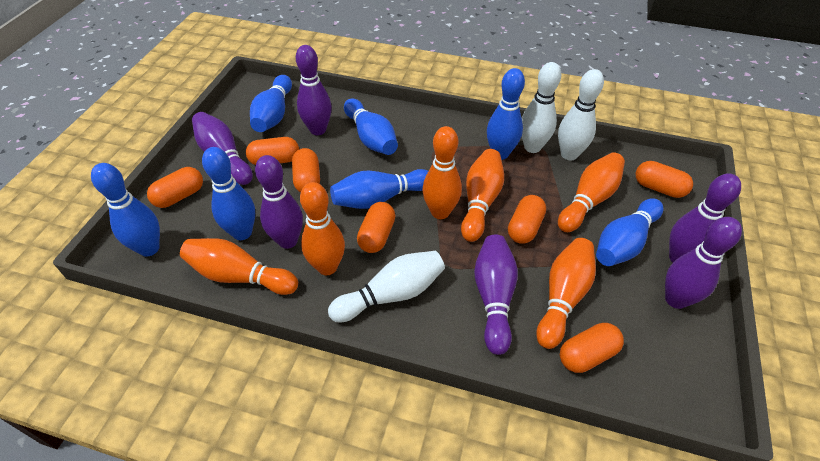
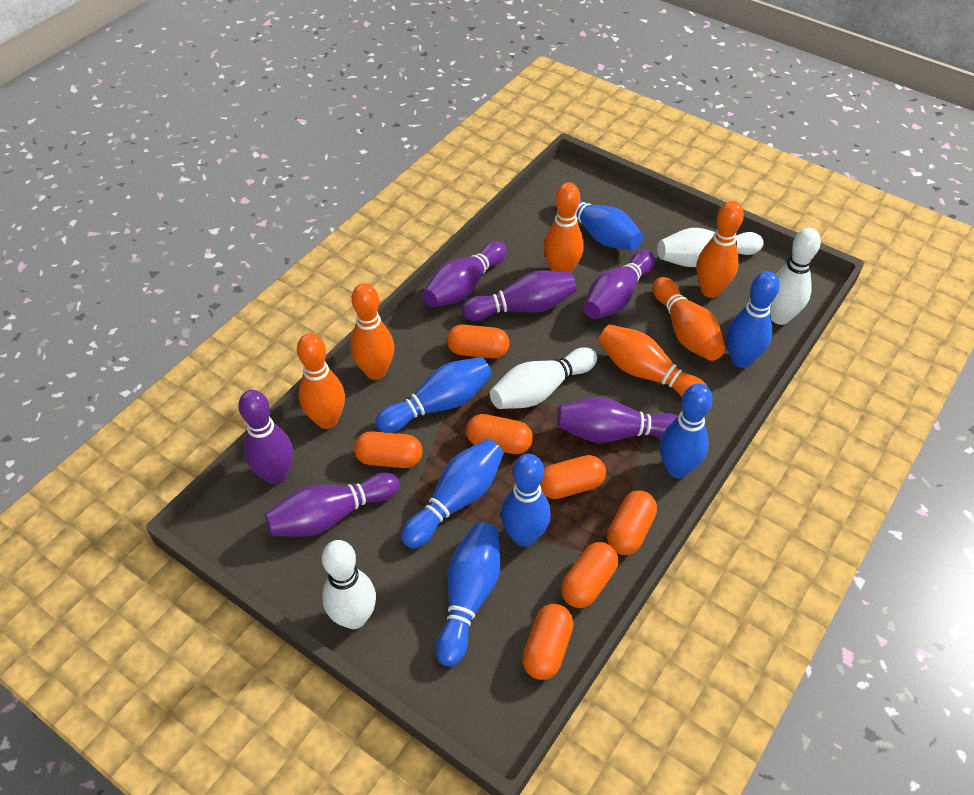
white bowling pin: [328,251,445,322] [522,62,561,153] [558,69,604,161] = 3 -> [322,540,376,629] [490,347,597,409] [657,228,764,267] [770,228,821,325] = 4

